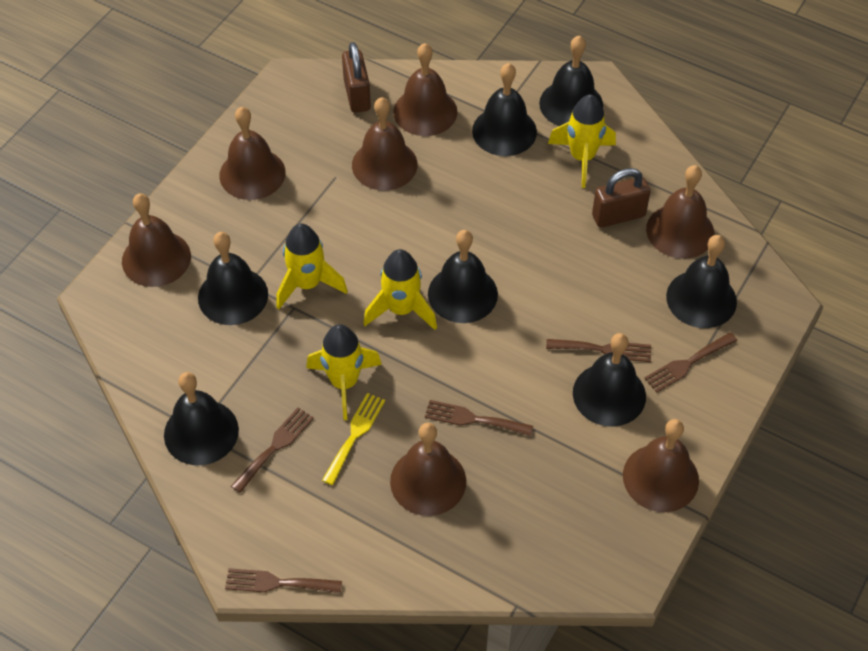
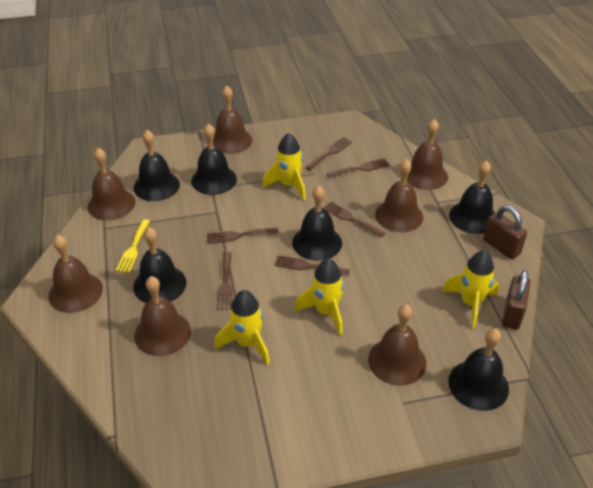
black bell: [164,372,239,465] [198,232,268,325] [428,230,498,323] [472,63,537,156] [539,35,603,126] [573,333,646,427] [666,235,737,328] = 7 -> [133,227,186,303] [134,130,180,201] [191,124,237,195] [292,186,342,261] [448,328,509,411] [449,160,495,234] = 6
brown fork: [225,568,342,593] [231,407,314,493] [425,400,533,436] [546,339,651,362] [644,332,737,393] = 5 -> [207,228,279,244] [217,252,233,310] [275,255,350,276] [305,137,352,171] [324,202,385,238] [327,158,390,178] = 6

